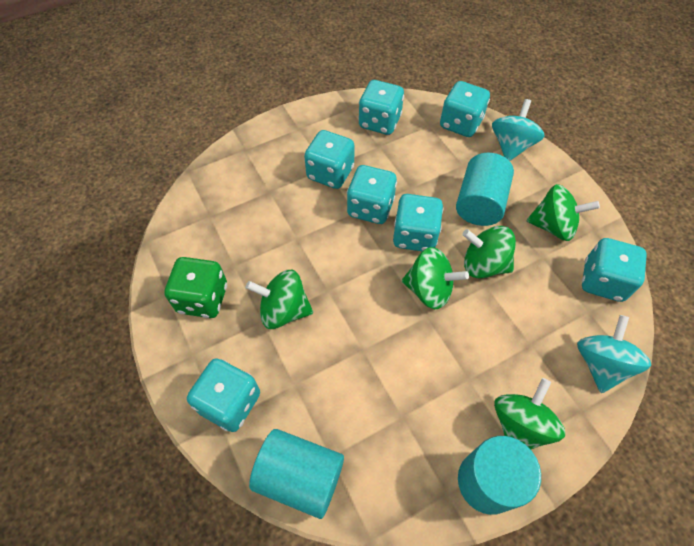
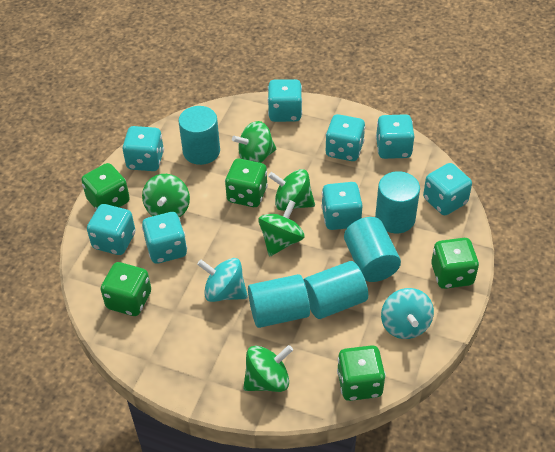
green dice: [164,257,227,318] = 1 -> [81,163,130,210] [101,262,151,316] [225,158,268,207] [337,345,386,401] [431,238,479,289] = 5
turquoise cylinder: [249,429,344,519] [456,153,514,226] [458,436,541,515] = 3 -> [178,106,220,165] [248,274,310,328] [303,261,368,319] [344,217,401,282] [375,171,420,233] = 5
turquoise dice: [187,358,260,432] [304,130,355,189] [347,165,397,224] [359,80,404,135] [393,194,443,251] [440,81,490,137] [582,238,647,302] = 7 -> [87,204,135,255] [123,126,164,171] [142,212,187,264] [268,79,302,122] [321,182,363,230] [326,114,365,161] [376,114,414,159] [423,163,472,215] = 8

